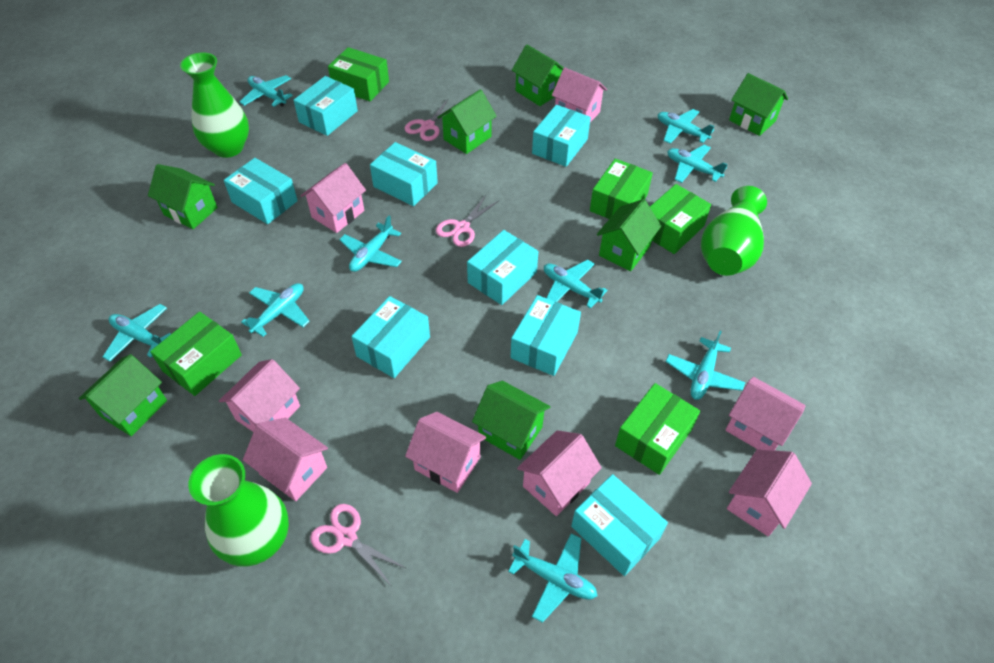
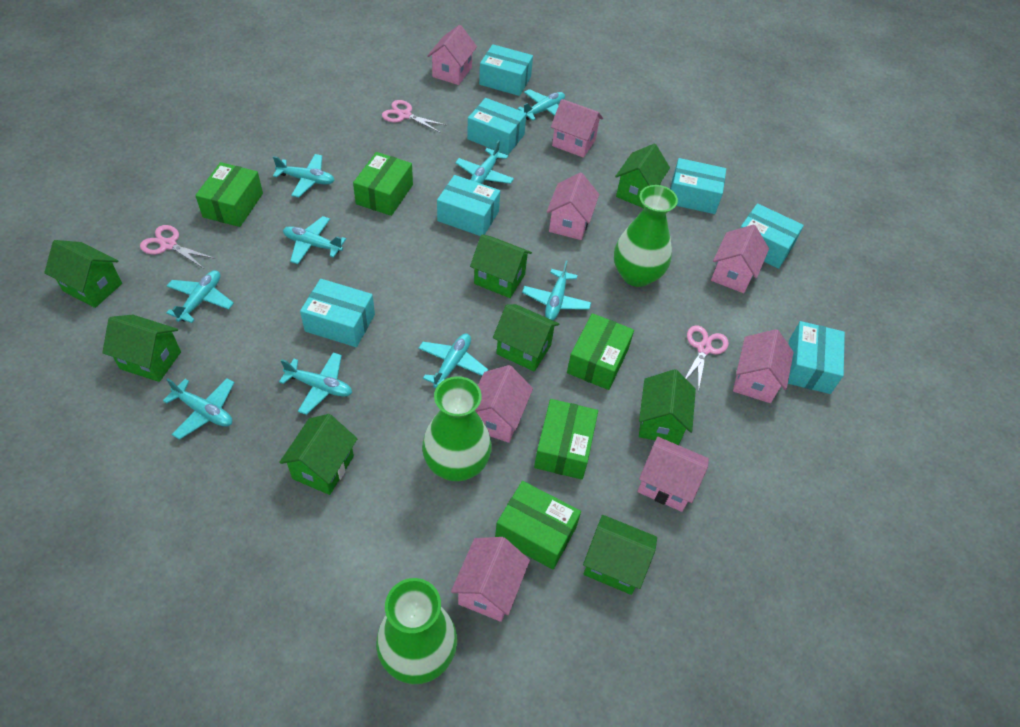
green house: [79,354,167,436] [148,164,218,229] [437,89,497,154] [472,381,551,460] [512,45,563,106] [597,199,662,271] [729,73,788,136] = 7 -> [44,240,122,308] [102,315,181,382] [279,414,357,495] [470,234,532,298] [493,304,559,372] [583,515,657,595] [615,144,670,208] [639,369,696,445] = 8
turquoise box: [224,158,298,224] [293,76,358,136] [351,296,430,378] [370,142,438,206] [467,230,539,305] [511,295,581,376] [532,105,591,167] [571,474,668,576] = 8 -> [300,279,375,347] [437,175,500,236] [467,98,526,155] [479,44,533,96] [670,158,726,214] [740,203,804,269] [788,321,845,394] = 7

